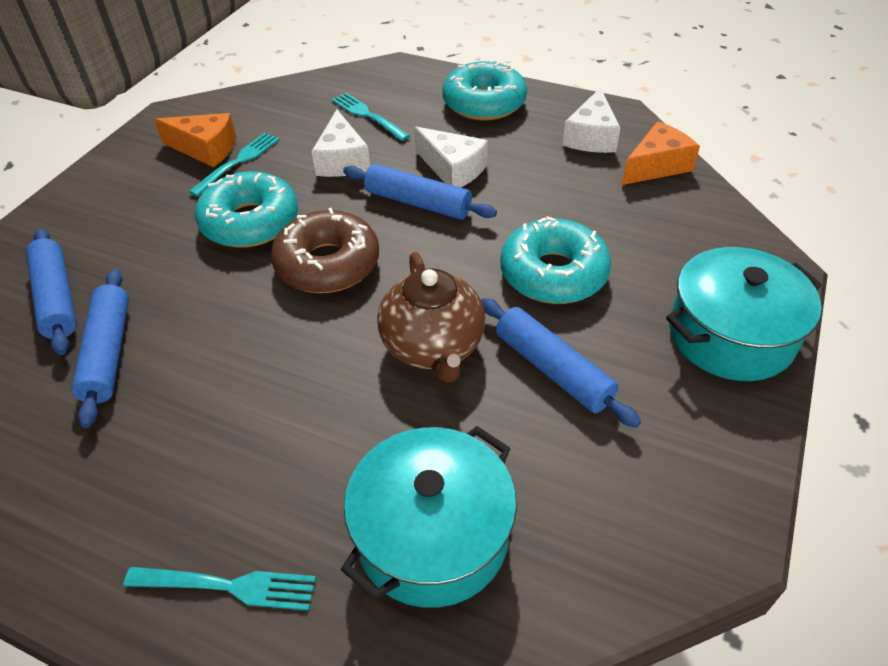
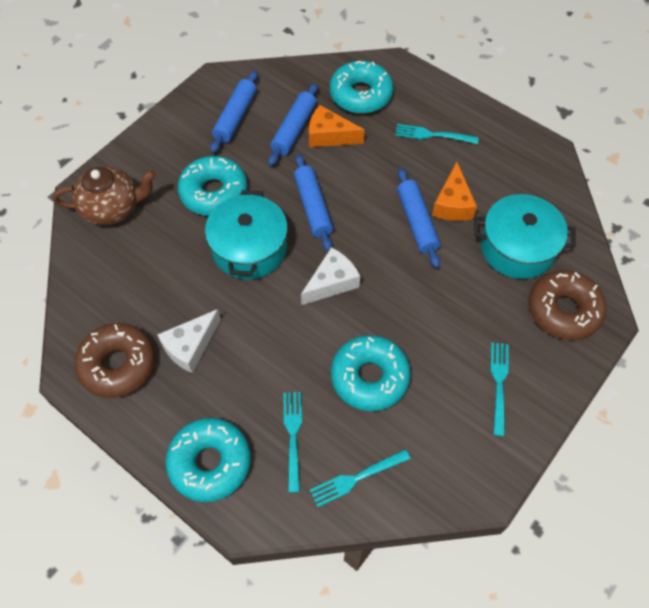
brown donut: [271,208,379,293] = 1 -> [74,323,155,398] [528,270,607,340] = 2
turquoise donut: [195,172,298,248] [442,60,527,121] [500,216,611,304] = 3 -> [166,418,251,502] [178,156,248,216] [330,61,393,114] [331,335,411,411] = 4
turquoise fork: [123,567,316,610] [189,133,280,197] [332,93,410,141] = 3 -> [283,392,302,492] [310,449,411,507] [395,124,479,144] [491,342,509,436] = 4
white cheese: [311,109,370,177] [414,127,488,188] [562,87,621,153] = 3 -> [157,309,221,373] [301,247,360,305] = 2

